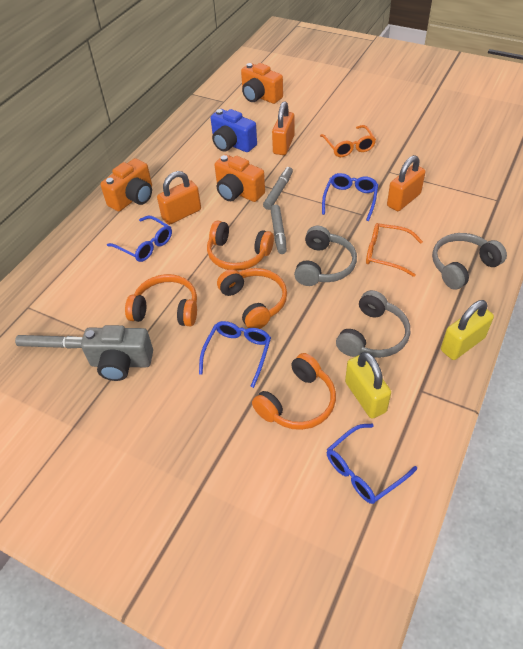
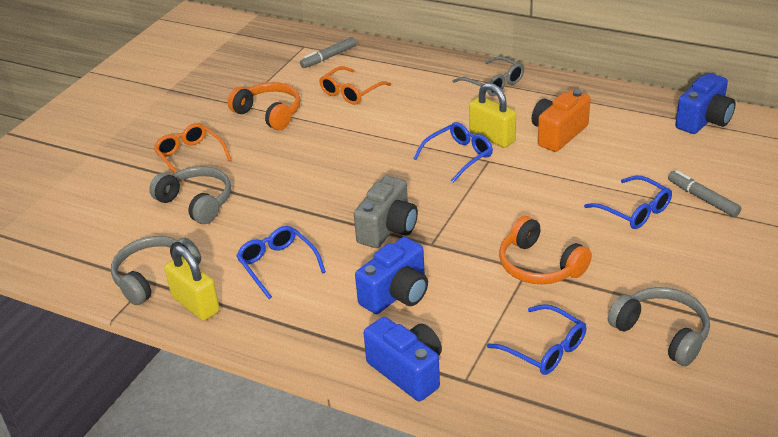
blue camera: [211,109,257,152] = 1 -> [355,237,428,314] [364,317,442,401] [675,73,736,134] = 3
grey glasses: none = 0 -> [453,56,524,96] = 1
grey marker: [15,335,83,349] [263,167,293,210] [270,204,286,254] = 3 -> [300,37,357,68] [668,170,741,217] = 2
orange camera: [100,158,152,211] [215,155,265,202] [241,63,283,104] = 3 -> [532,89,590,152] = 1
orange headphones: [125,274,197,326] [207,221,274,271] [217,268,287,329] [252,353,336,430] = 4 -> [227,82,300,130] [499,216,592,284] = 2
orange padlock: [157,171,201,225] [272,101,295,155] [387,155,425,211] = 3 -> none = 0

